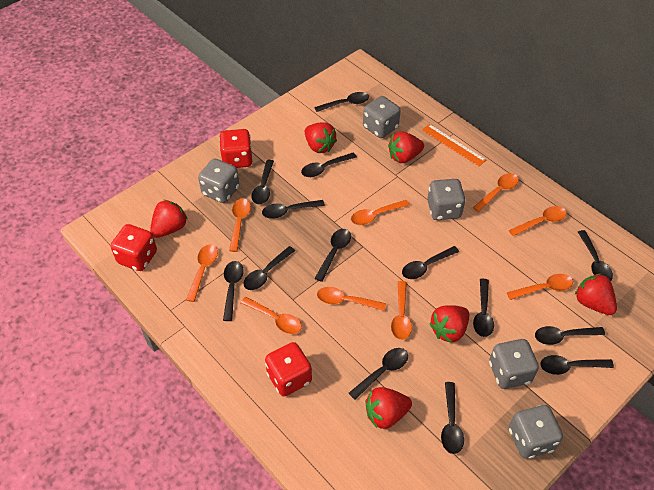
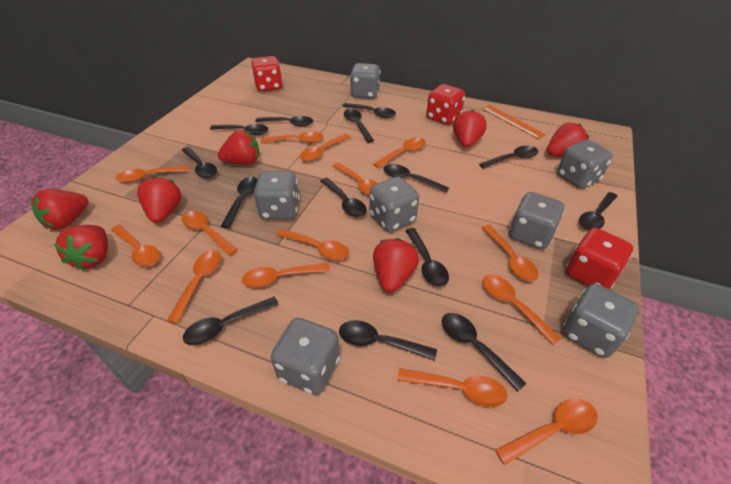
grey dice: [198,158,239,203] [363,96,401,138] [427,179,466,220] [489,339,539,389] [509,405,563,459] = 5 -> [254,171,300,219] [271,318,340,395] [350,63,381,99] [369,177,419,232] [509,192,565,249] [557,140,613,189] [563,284,639,358] = 7
orange spoon: [186,244,218,302] [229,199,251,252] [240,297,302,334] [317,287,386,311] [351,200,410,225] [391,281,412,340] [473,173,519,212] [507,274,573,300] [509,206,567,236] = 9 -> [111,225,160,267] [116,166,190,182] [167,250,221,323] [182,211,238,256] [242,263,330,288] [261,132,323,143] [277,229,349,261] [300,134,350,161] [333,162,378,196] [373,138,426,168] [397,368,507,407] [482,225,539,282] [482,275,561,345] [495,399,598,465] = 14
red strawberry: [150,200,188,238] [305,122,337,153] [365,387,412,429] [388,131,424,163] [429,305,469,343] [575,273,617,315] = 6 -> [31,189,89,230] [54,225,108,270] [137,176,182,223] [218,130,259,165] [373,238,419,292] [453,109,487,148] [547,123,589,157] = 7

